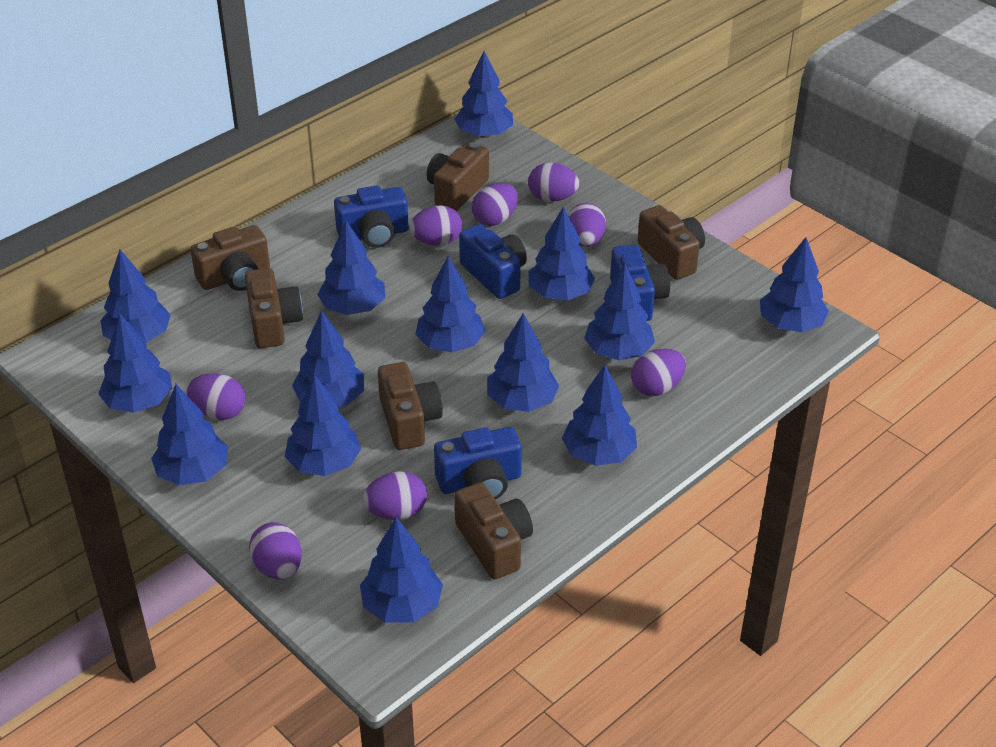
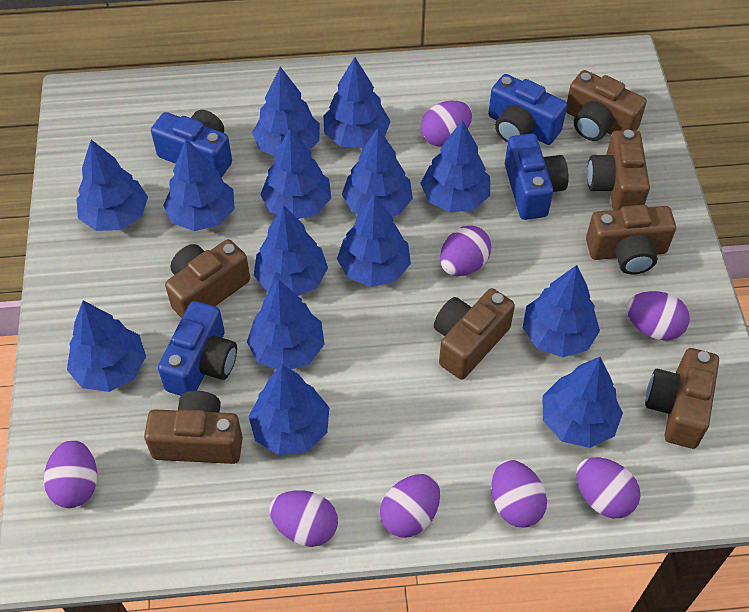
brown camera: [190,225,270,291] [245,268,303,348] [378,362,443,450] [427,142,489,211] [454,482,533,579] [638,205,705,280] = 6 -> [144,391,243,464] [165,239,250,318] [434,288,515,380] [566,70,647,141] [586,205,676,274] [587,130,650,210] [645,348,719,449] = 7

